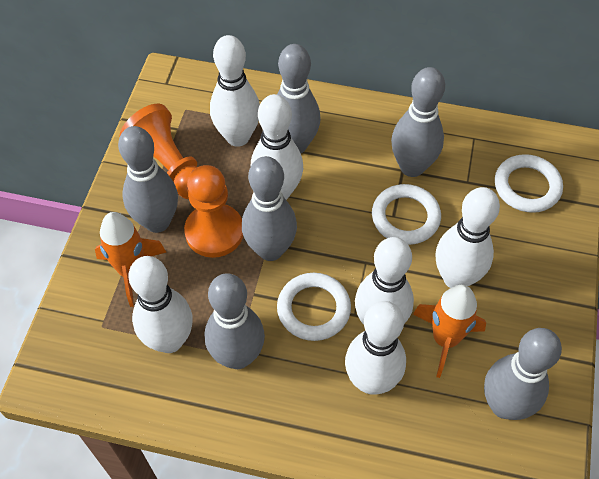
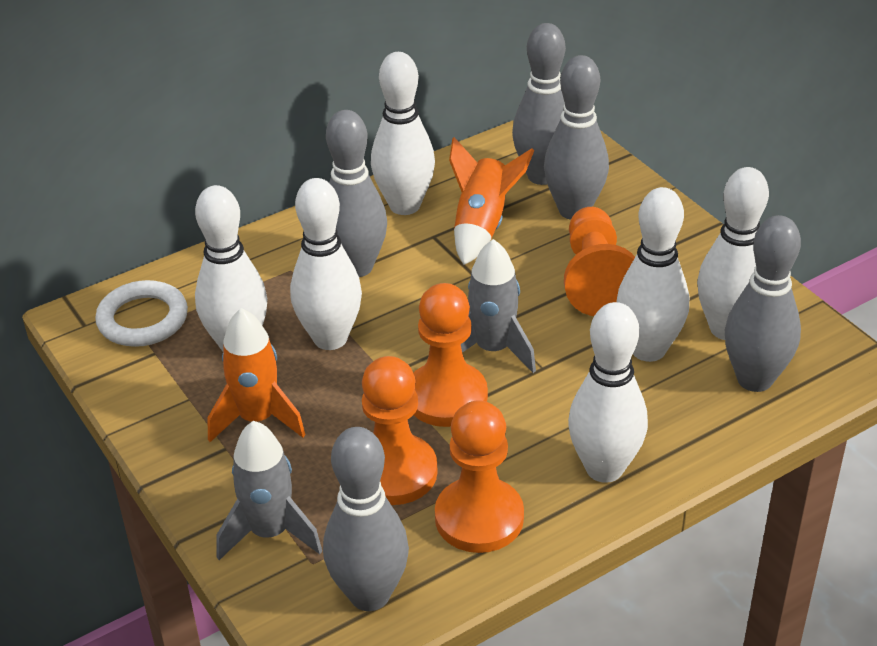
grey bowling pin: [118,126,178,233] [205,273,265,369] [242,156,297,261] [277,44,321,153] [391,67,445,177] [484,328,562,420] = 6 -> [323,427,409,611] [326,110,387,277] [512,23,566,185] [544,55,609,220] [725,215,801,392] = 5
grey rocket: none = 0 -> [216,421,322,560] [461,239,536,373] = 2
orange pawn: [119,104,197,199] [184,165,243,258] = 2 -> [362,356,438,505] [413,283,488,427] [435,400,524,553] [564,207,635,316] = 4
white ring: [277,273,351,341] [372,184,441,245] [495,154,563,213] = 3 -> [95,280,188,347] = 1

